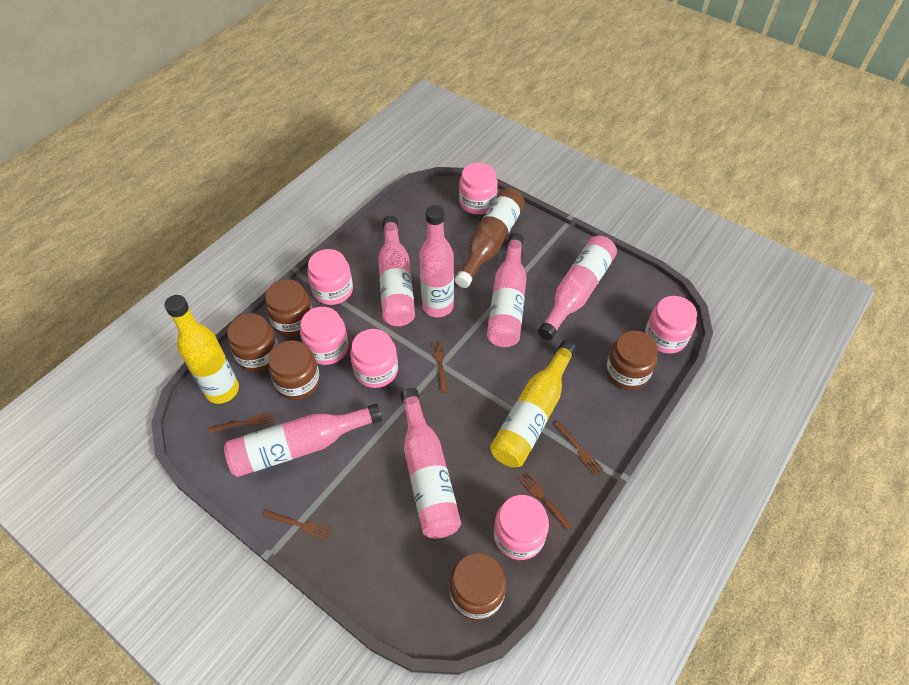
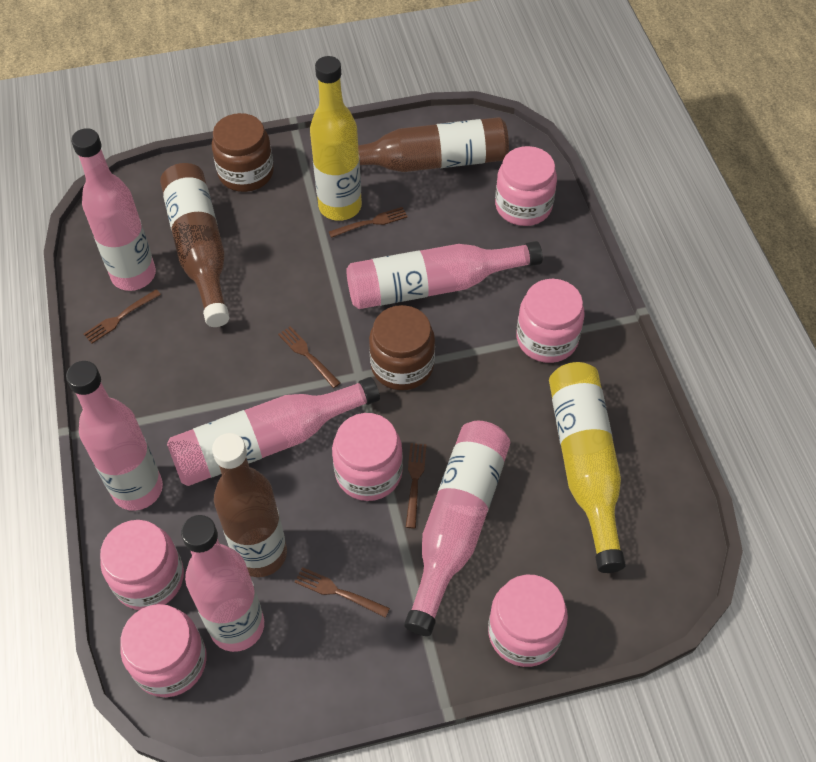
brown bottle: [455,188,525,288] = 1 -> [160,163,230,327] [212,433,287,577] [358,117,509,172] = 3
brown jar: [227,313,278,372] [265,279,313,337] [268,340,320,400] [450,553,506,620] [606,331,658,390] = 5 -> [212,113,274,192] [369,305,435,390] = 2

